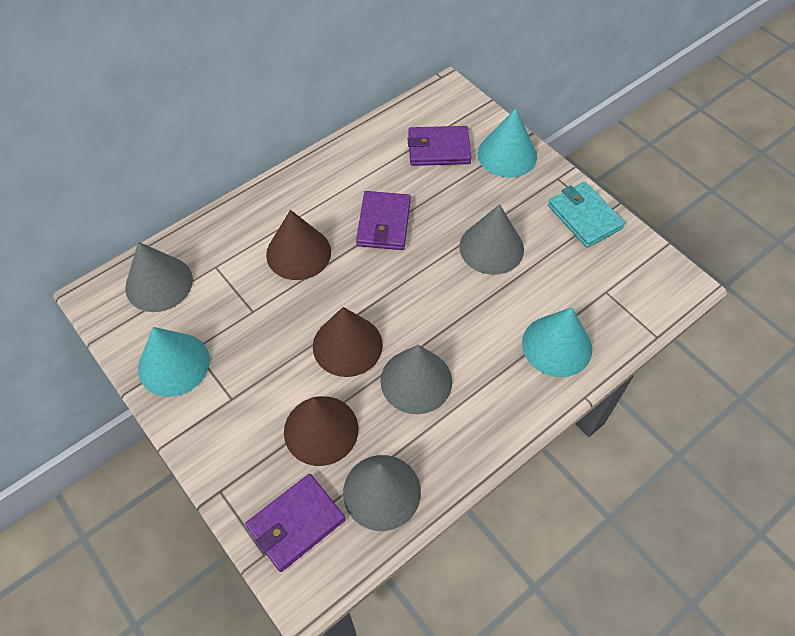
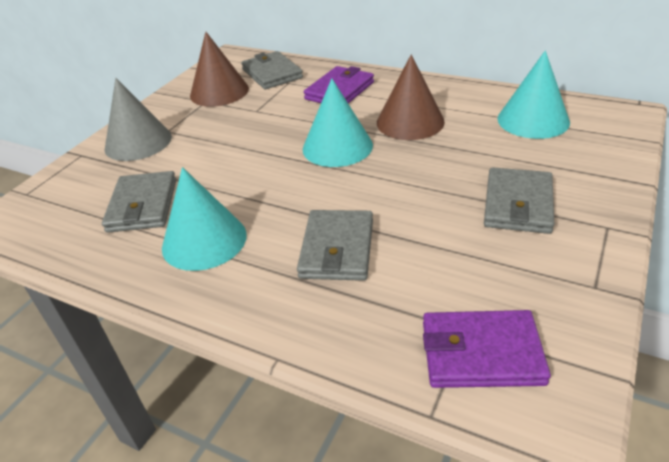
brown cone: [266,210,331,280] [284,396,358,466] [313,307,383,377] = 3 -> [190,32,249,107] [377,54,445,140] = 2
grey cone: [125,242,193,312] [343,455,421,531] [380,345,452,414] [459,204,524,275] = 4 -> [104,78,172,161] = 1
grey wallet: none = 0 -> [102,171,176,233] [241,51,303,90] [297,210,373,281] [484,167,554,234] = 4
purple wallet: [245,474,345,572] [356,191,411,250] [408,126,472,166] = 3 -> [304,66,374,103] [423,310,551,388] = 2
turquoise wallet: [548,182,625,248] = 1 -> none = 0

